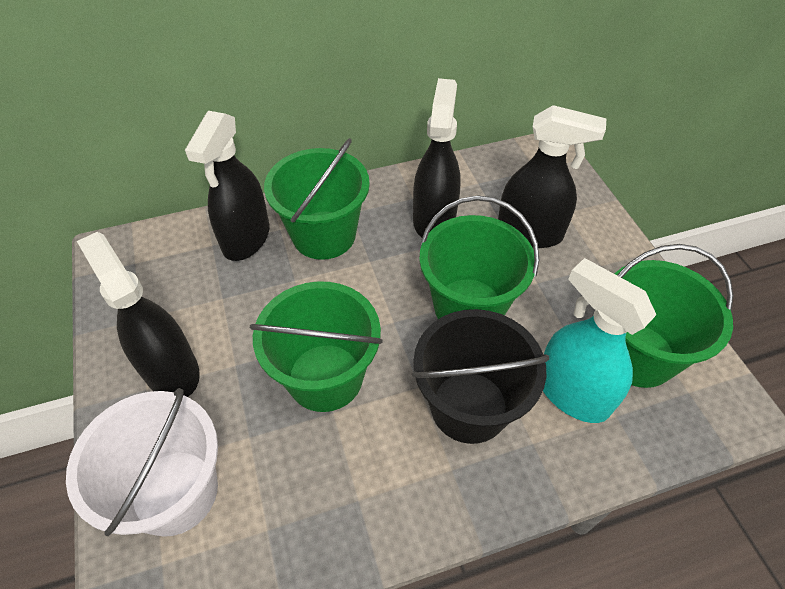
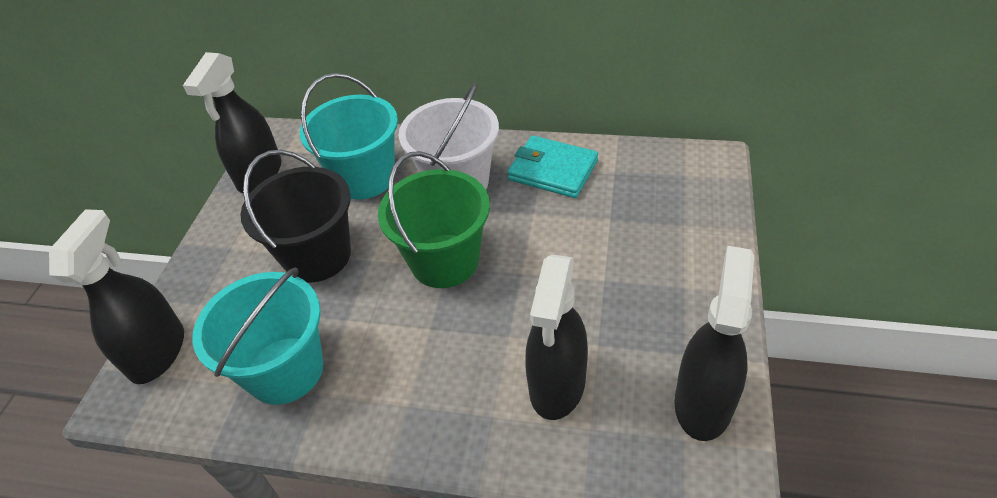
green bucket: [250,281,383,412] [264,138,370,260] [419,195,539,319] [614,244,734,388] = 4 -> [378,151,490,288] = 1
turquoise bucket: none = 0 -> [192,267,324,405] [300,73,398,199] = 2
turquoise spray bottle: [543,258,656,423] = 1 -> none = 0
turquoise wallet: none = 0 -> [507,136,598,198] = 1

